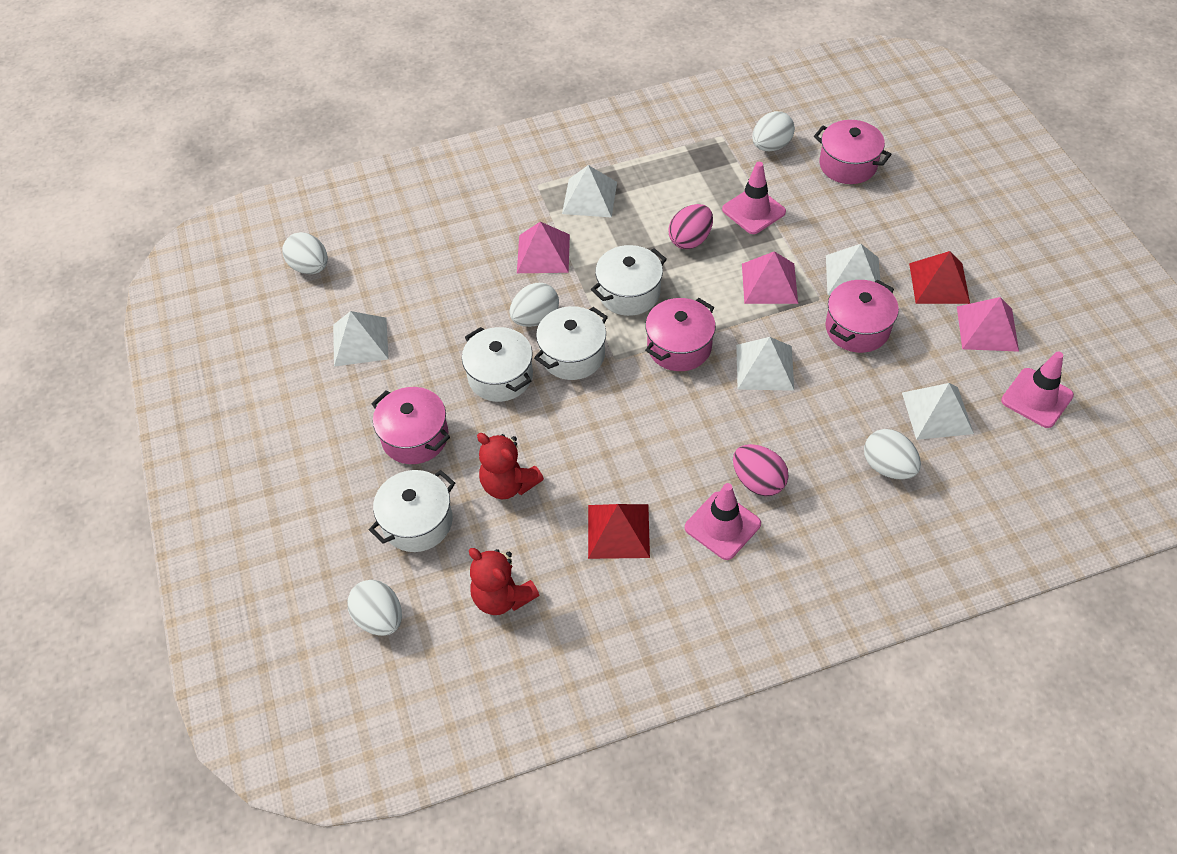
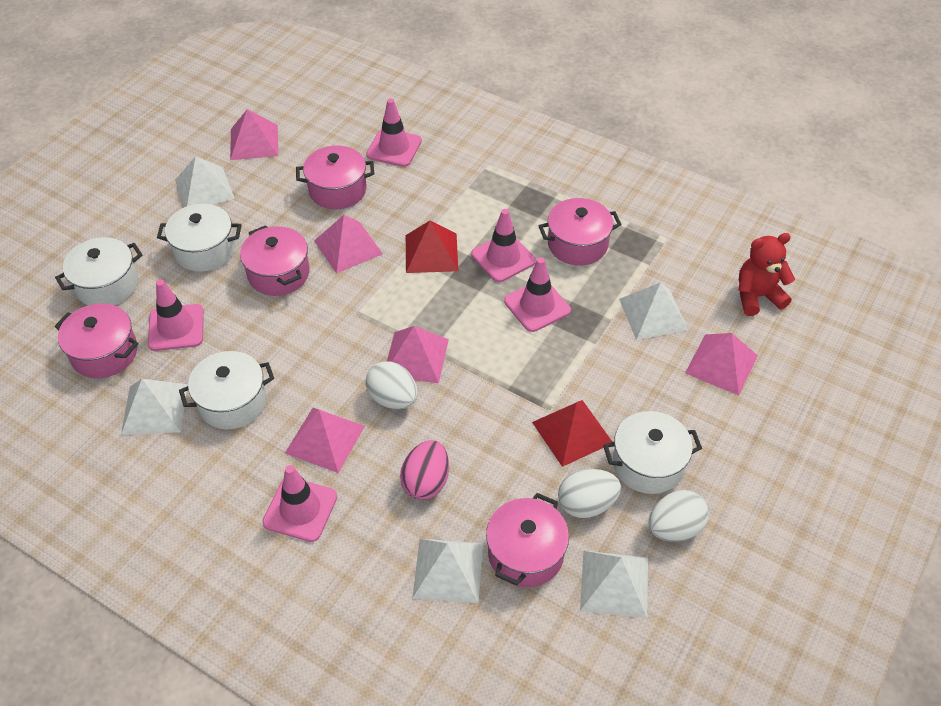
pink egg: [668,204,713,249] [733,444,789,496] = 2 -> [400,440,449,500] = 1
pink pot: [371,387,450,464] [645,298,716,371] [814,120,892,184] [825,279,899,353] = 4 -> [55,303,138,378] [240,225,310,296] [296,145,374,209] [486,493,569,587] [539,198,622,266] = 5
pink pyramid: [517,222,570,273] [742,251,798,304] [957,297,1019,352] = 3 -> [230,109,278,160] [285,408,365,473] [314,215,383,274] [387,326,449,383] [685,333,758,395] = 5
pink traffic cone: [685,483,761,560] [722,162,786,234] [1001,352,1074,428] = 3 -> [148,280,204,351] [262,465,337,542] [366,99,422,167] [471,209,536,282] [504,257,571,332] = 5
red teddy bear: [469,548,539,615] [477,433,544,499] = 2 -> [739,233,795,316] = 1
white egg: [282,232,328,274] [347,579,402,636] [510,283,559,327] [752,111,795,151] [864,429,921,479] = 5 -> [366,361,418,409] [558,469,621,518] [648,490,709,542] = 3

